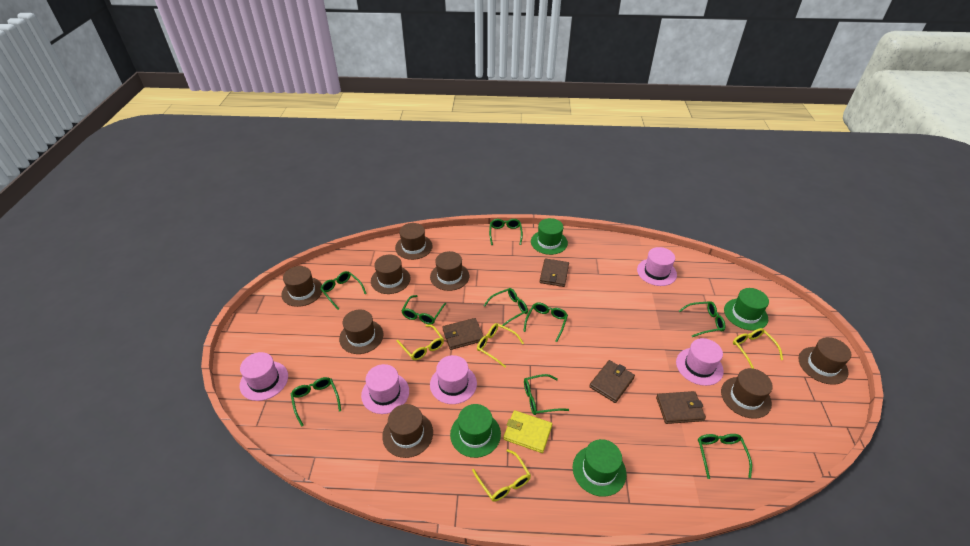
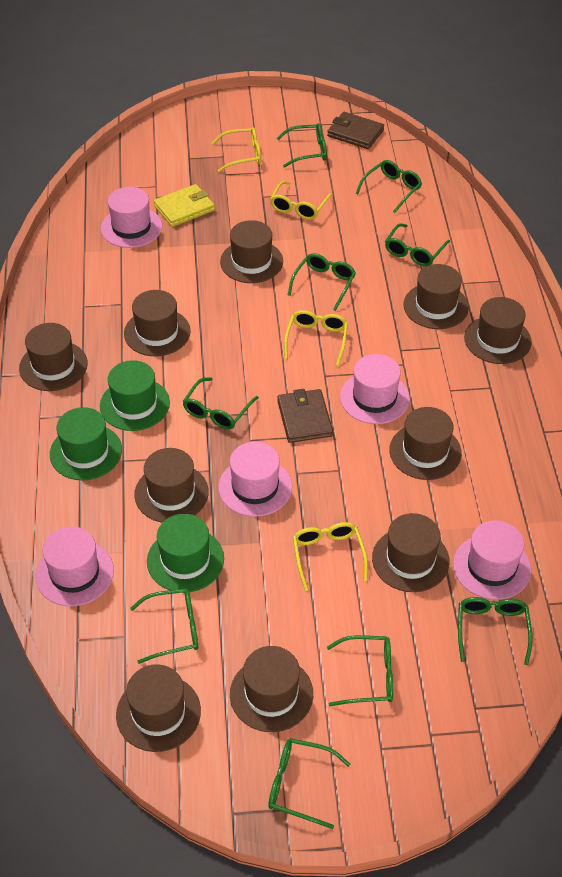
brown hat: [281,266,322,307] [339,310,384,354] [371,255,411,294] [382,404,433,458] [395,223,433,260] [430,251,469,291] [721,368,773,419] [799,337,852,385] = 8 -> [19,323,88,391] [116,664,201,752] [124,290,191,356] [134,448,209,523] [220,220,283,283] [230,646,313,732] [372,513,450,592] [389,407,462,480] [403,264,469,329] [464,297,532,364] = 10
brown wallet: [442,318,484,350] [540,258,569,287] [589,360,635,403] [656,391,706,424] = 4 -> [277,389,333,443] [327,112,384,149] = 2
green hat: [450,404,501,458] [531,218,568,255] [573,439,627,497] [724,288,769,331] = 4 -> [50,407,122,481] [100,360,170,431] [147,514,224,593] = 3

